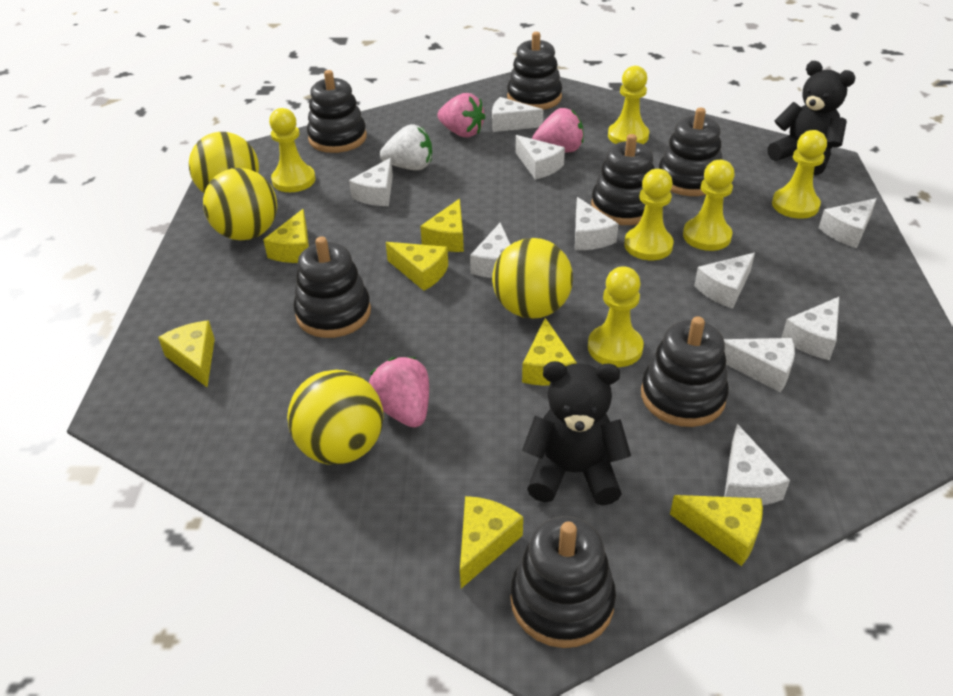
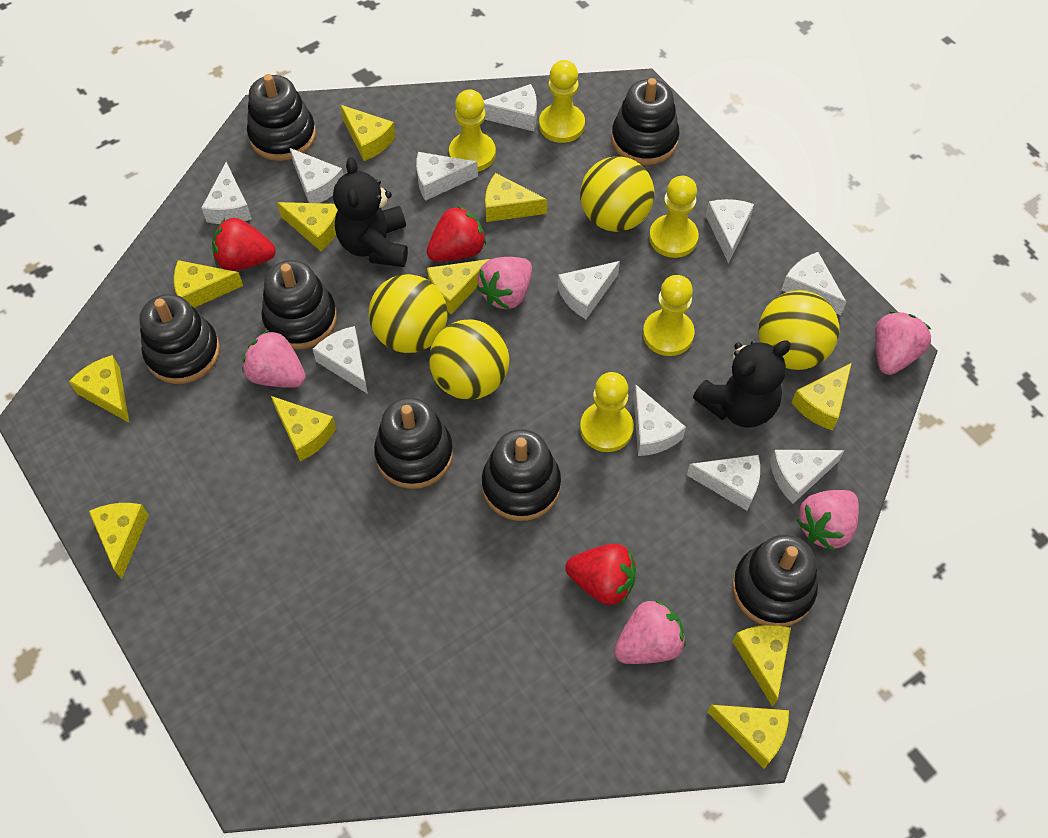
pink strawberry: [369,357,429,428] [437,93,485,137] [532,108,584,153] = 3 -> [242,330,306,388] [477,257,532,309] [614,600,686,664] [797,490,859,551] [875,311,931,375] = 5
red strawberry: none = 0 -> [212,218,276,271] [427,206,486,262] [565,544,636,605] = 3
white cheese: [349,158,393,206] [470,223,511,278] [492,97,543,132] [516,135,565,180] [575,197,618,250] [694,253,755,309] [724,338,795,392] [724,424,790,505] [781,297,839,360] [819,198,877,248] = 10 -> [202,162,252,224] [290,148,343,203] [313,326,368,394] [416,152,478,201] [484,84,537,131] [558,261,620,319] [633,384,686,456] [687,455,760,511] [706,199,754,264] [770,450,845,504] [782,252,846,315] = 11
white strawberry: [380,124,432,170] = 1 -> none = 0
yellow cheese: [158,320,215,387] [263,209,309,263] [386,242,448,291] [420,199,464,252] [460,496,523,588] [522,318,577,386] [670,495,763,566] = 7 -> [69,355,130,423] [89,503,149,579] [174,260,243,308] [271,396,336,461] [277,202,338,251] [340,105,396,161] [427,259,490,314] [485,173,547,222] [707,705,789,768] [732,625,791,707] [791,363,852,431] = 11
yellow pawn: [269,108,315,192] [588,266,644,367] [608,66,649,144] [624,169,674,260] [683,160,735,251] [772,130,827,219] = 6 -> [449,89,496,172] [539,60,585,143] [580,372,634,452] [643,275,695,356] [649,176,699,258] = 5

